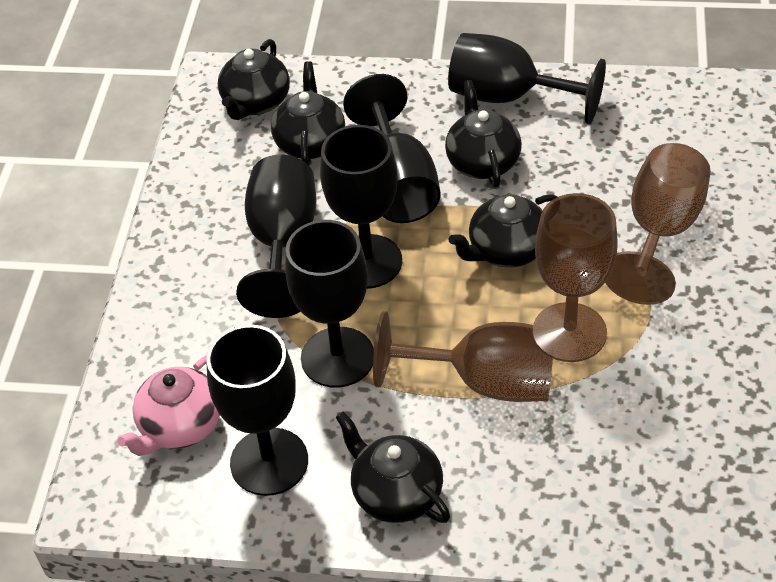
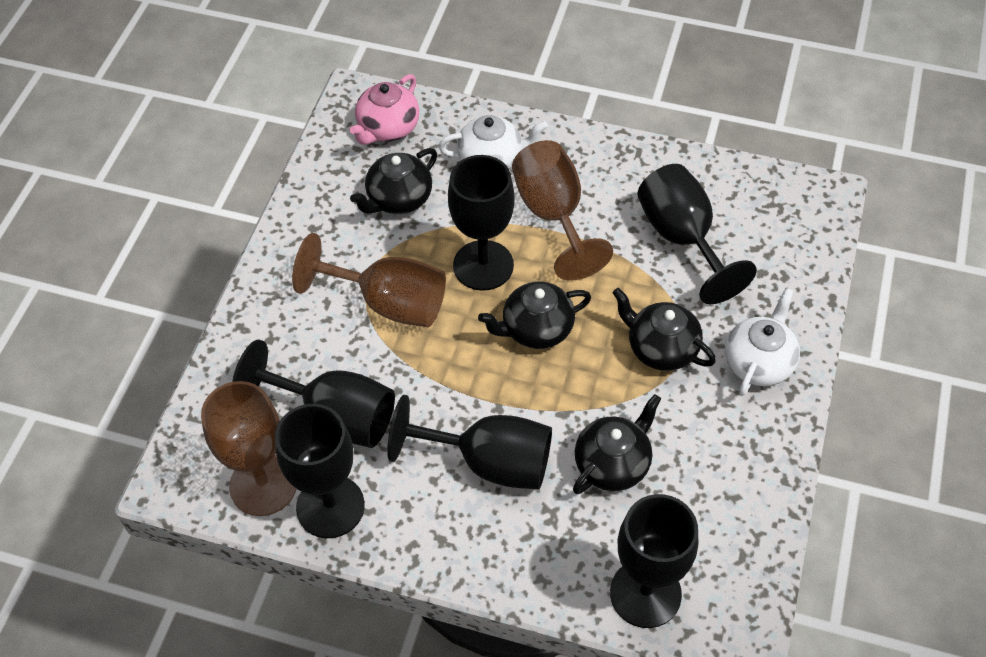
black teapot: [218,39,290,120] [271,61,345,166] [336,412,450,523] [445,80,522,188] [448,194,558,268] = 5 -> [350,148,437,214] [478,281,591,349] [573,394,661,494] [613,288,716,371] = 4
white teapot: none = 0 -> [439,115,548,170] [725,288,800,396] = 2

